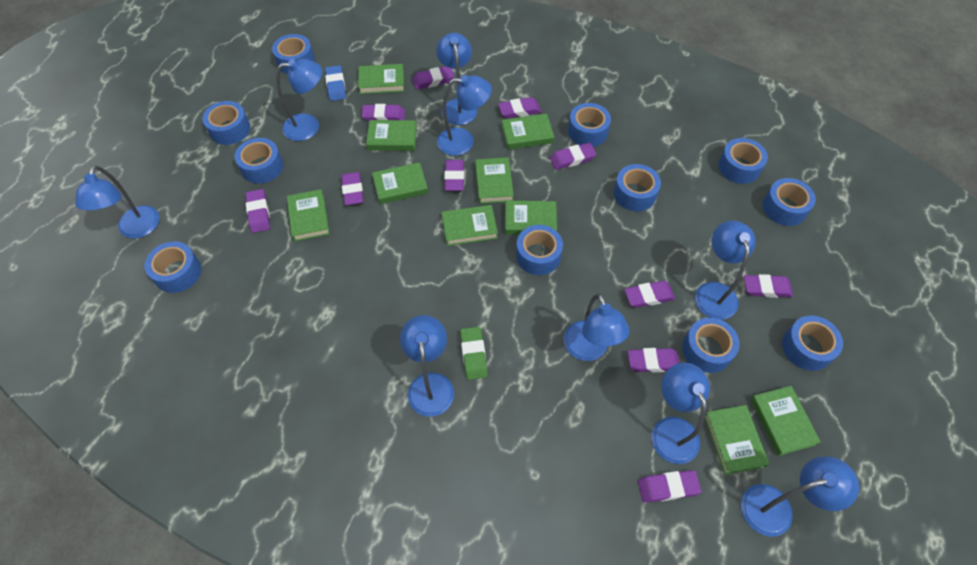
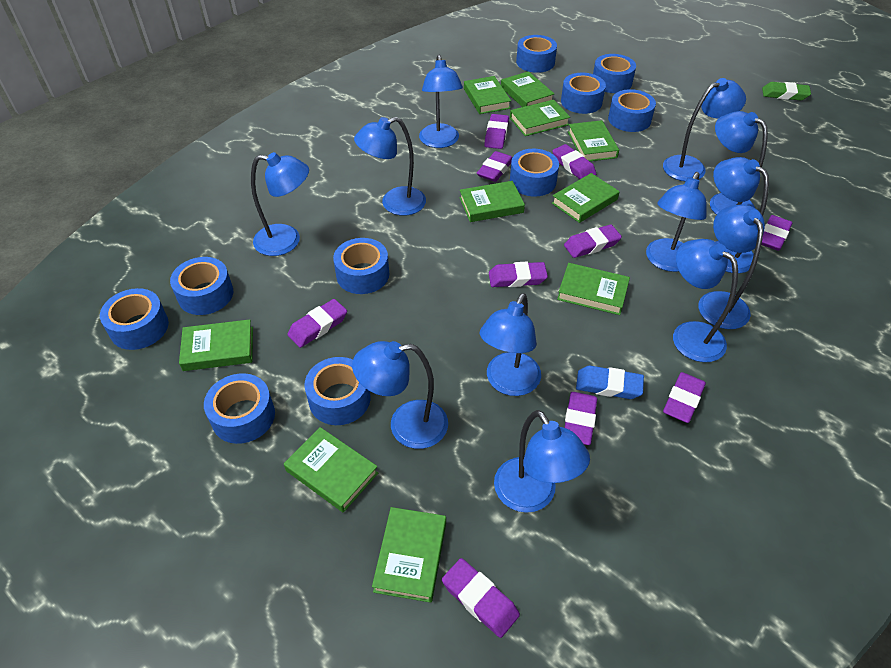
blue lamp: [75,165,160,239] [276,59,322,141] [400,315,454,417] [436,33,477,125] [437,75,492,156] [564,294,630,361] [652,363,710,464] [695,220,756,320] [741,456,859,537] = 9 -> [251,152,309,256] [352,341,448,449] [354,117,426,216] [419,55,463,148] [480,293,541,396] [494,410,590,513] [646,172,707,272] [663,78,746,181] [673,239,738,362] [698,205,765,329] [710,111,768,215] [713,157,769,273] = 12
blue tape: [145,241,202,293] [202,101,250,145] [235,138,283,184] [272,34,315,74] [516,225,563,275] [568,103,611,147] [614,164,661,211] [682,318,740,373] [718,138,768,184] [763,178,816,226] [782,316,843,371] = 11 -> [100,288,169,350] [170,257,233,315] [204,373,275,444] [304,357,370,425] [333,238,389,294] [510,149,559,196] [516,35,557,73] [561,73,606,114] [593,54,636,93] [608,89,656,132] = 10
purple eraser: [246,189,270,233] [341,172,364,205] [362,104,405,122] [412,67,454,90] [444,160,464,191] [498,97,541,119] [550,143,596,170] [624,281,675,308] [628,348,679,372] [638,470,701,503] [744,274,793,298] = 11 -> [287,299,347,348] [442,558,520,638] [477,151,513,182] [484,114,509,149] [489,262,548,287] [552,144,596,179] [564,224,622,258] [564,392,597,445] [663,372,706,423] [761,215,792,251] = 10

